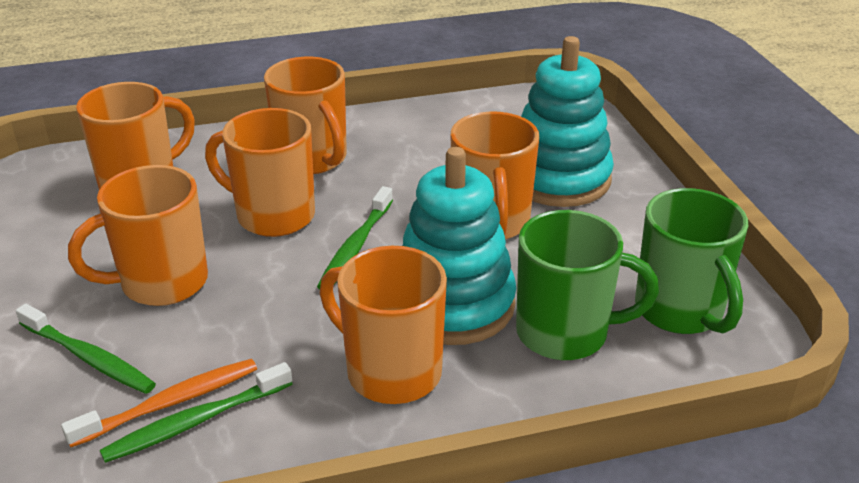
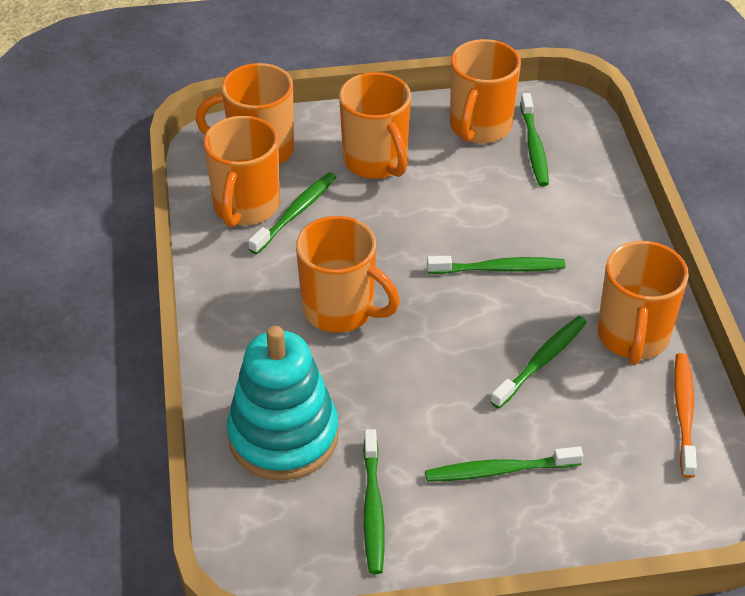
green mug: [516,210,659,360] [635,188,748,334] = 2 -> none = 0
green toothbrush: [16,304,156,394] [100,362,293,463] [317,186,393,289] = 3 -> [248,172,337,254] [363,429,385,574] [425,446,583,482] [427,256,565,274] [490,316,587,409] [520,93,549,186] = 6
turquoise stacking toy: [402,147,516,345] [521,36,614,207] = 2 -> [227,326,339,481] = 1

